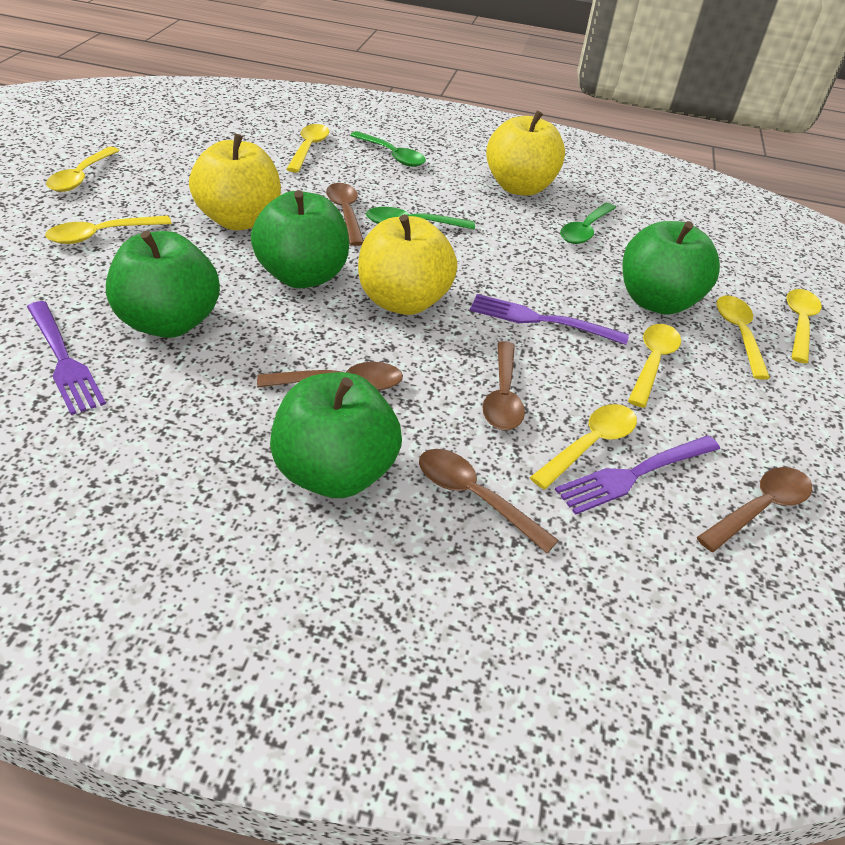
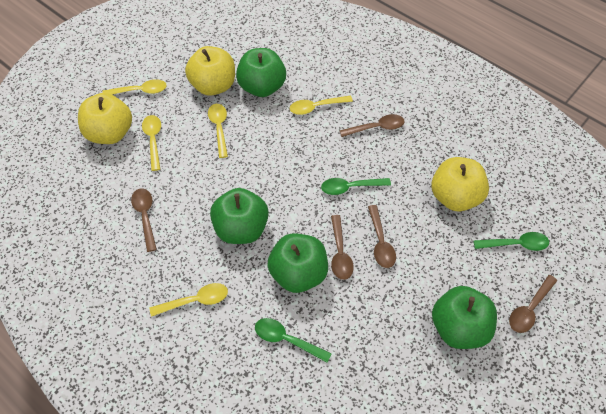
purple fork: [27,301,106,415] [470,294,629,345] [555,436,720,515] = 3 -> none = 0
yellow spoon: [45,215,172,244] [46,147,120,192] [287,124,329,172] [530,404,637,489] [628,324,681,408] [717,295,770,380] [786,289,822,363] = 7 -> [102,79,167,95] [142,115,161,171] [150,283,228,317] [208,104,228,158] [290,96,353,115] = 5

